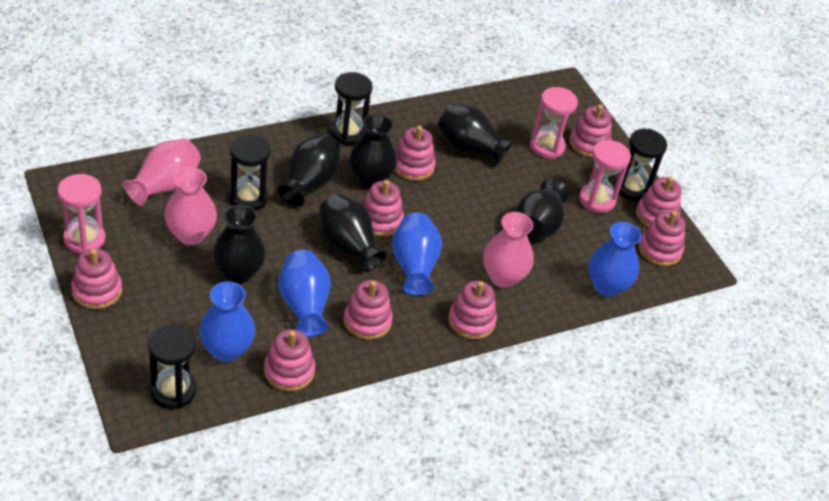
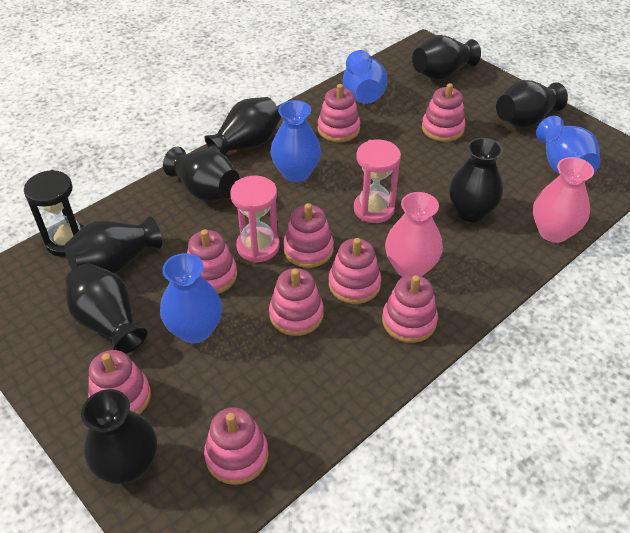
black hourglass: [148,325,196,409] [229,134,270,211] [330,72,373,145] [615,129,667,201] = 4 -> [24,170,84,257] = 1
black vase: [213,205,266,283] [278,133,340,206] [319,194,387,272] [350,114,397,188] [438,104,513,165] [516,179,568,240] = 6 -> [65,216,162,274] [65,263,147,354] [81,389,157,484] [163,147,240,202] [204,97,281,156] [412,35,481,80] [449,138,503,222] [496,80,568,127] = 8
pink hourglass: [58,174,106,254] [530,87,578,159] [579,140,631,213] = 3 -> [230,176,280,263] [354,140,401,223] = 2
pink vase: [123,138,201,206] [165,167,217,245] [483,212,534,288] = 3 -> [385,192,443,277] [533,157,594,243] = 2

